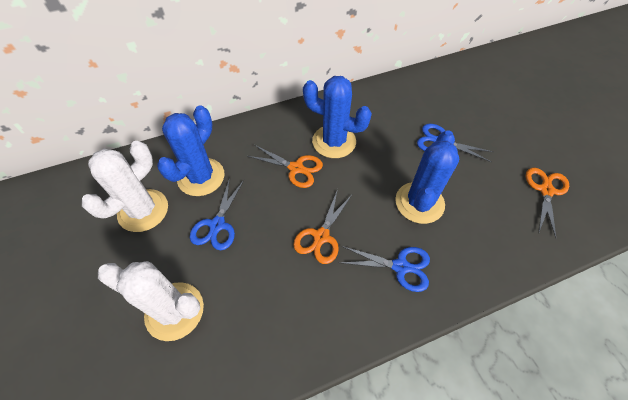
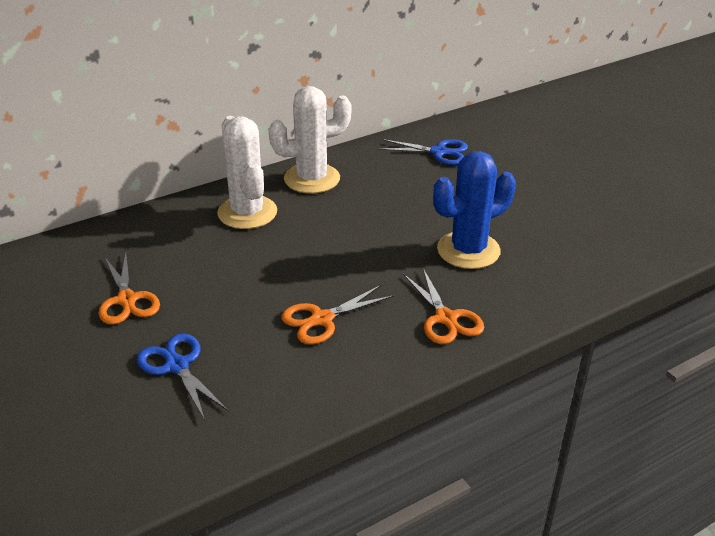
blue cactus: [157,105,225,196] [303,76,372,158] [395,130,459,224] = 3 -> [433,151,516,269] = 1
blue scissors: [190,178,244,250] [340,246,430,292] [417,124,493,162] = 3 -> [137,334,229,420] [378,139,468,165] = 2

